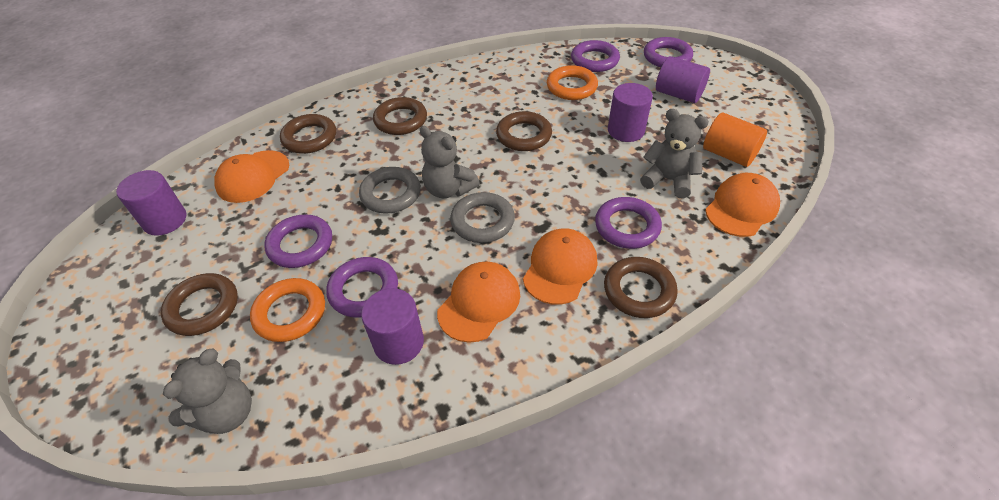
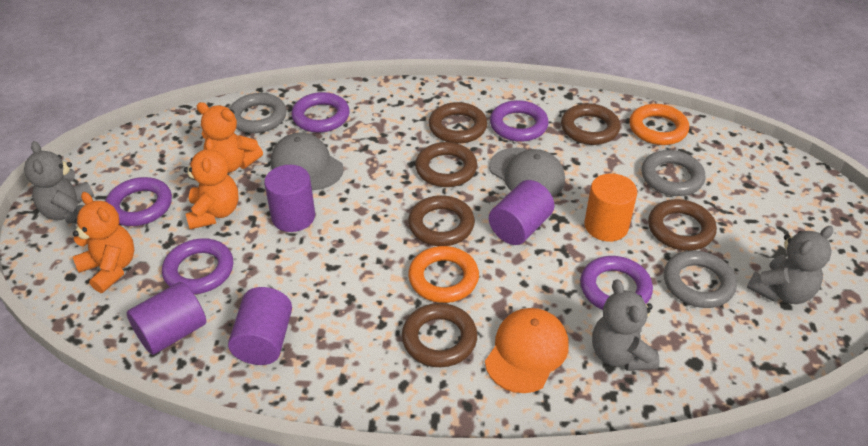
brown ring: [161,273,238,336] [280,114,336,154] [373,97,427,135] [496,111,552,151] [604,257,678,318] = 5 -> [402,303,477,367] [408,195,475,246] [415,142,477,187] [429,102,487,144] [561,103,620,145] [648,199,717,251] = 6
grey cap: none = 0 -> [271,133,344,190] [489,148,565,197] = 2
grey ring: [359,167,421,213] [450,192,515,243] = 2 -> [229,93,286,133] [641,150,705,196] [664,251,737,308] = 3
orange cap: [214,150,289,203] [437,262,520,343] [523,228,597,305] [705,173,780,237] = 4 -> [485,308,569,393] = 1
orange teddy bear: none = 0 -> [73,192,135,293] [184,138,239,229] [197,102,263,173] = 3

